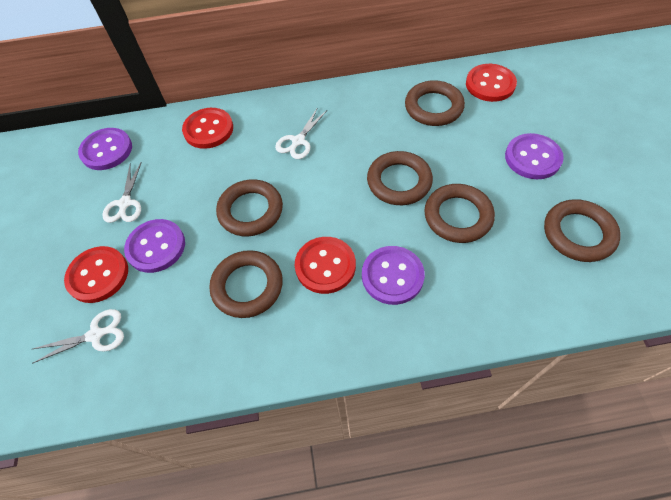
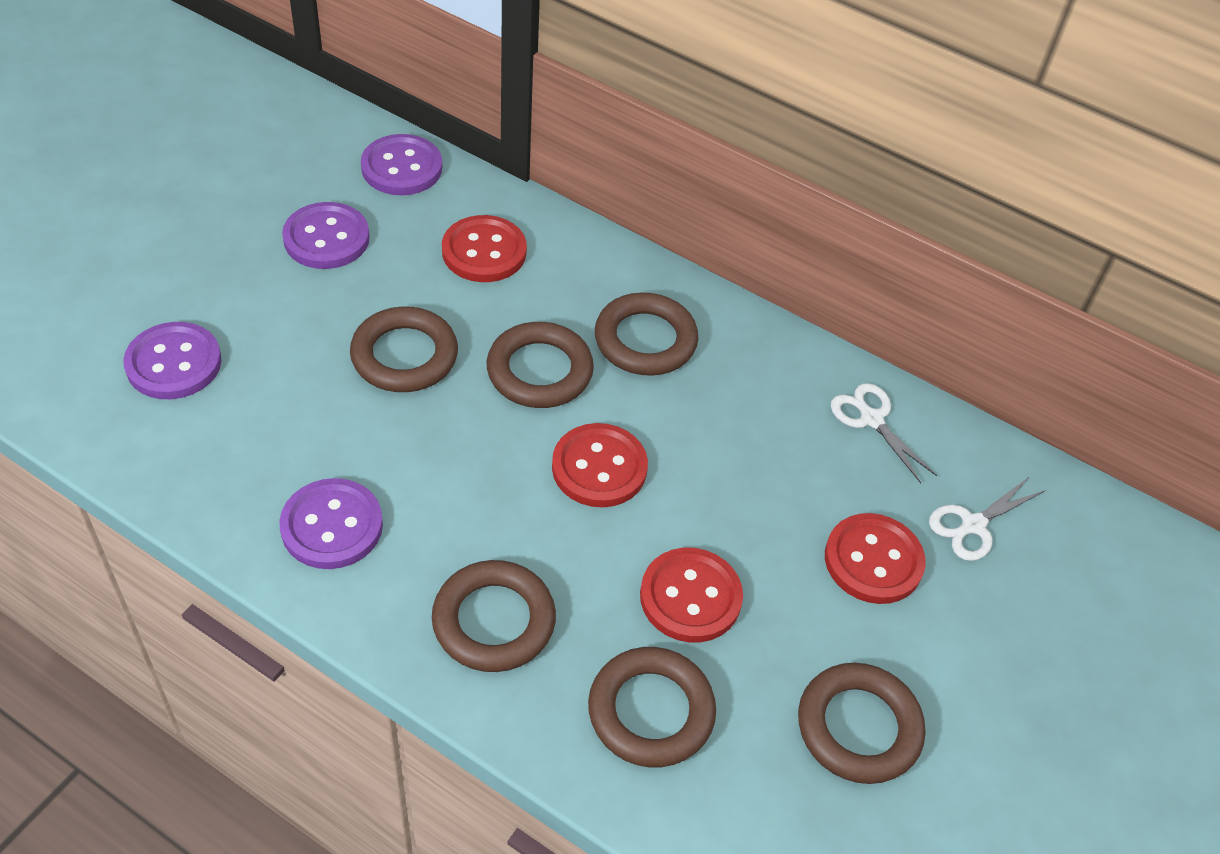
white scissors: [33,309,124,363] [102,162,142,223] [275,107,327,159] = 3 -> [831,383,937,483] [929,476,1046,561] = 2

